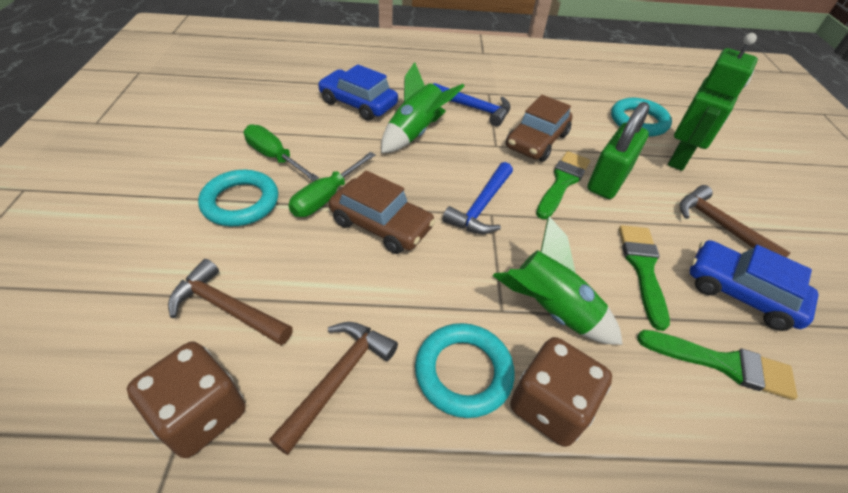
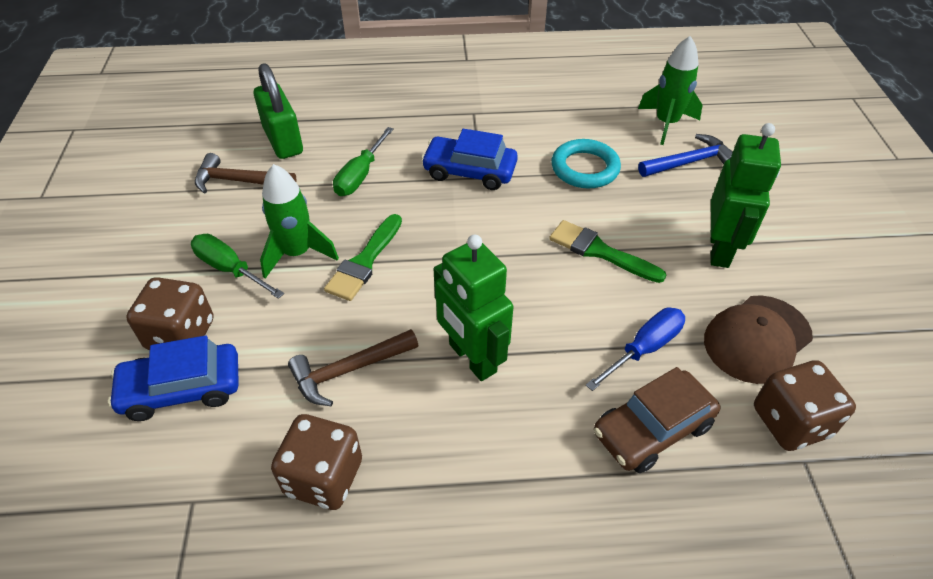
blue hammer: [433,83,510,126] [442,162,513,234] = 2 -> [638,134,733,177] = 1
blue screwdriver: none = 0 -> [586,307,685,391] = 1
brown cap: none = 0 -> [704,295,813,384] = 1
brown car: [329,170,435,254] [506,95,573,162] = 2 -> [594,367,720,473] = 1
brown dice: [127,341,246,458] [510,337,612,447] = 2 -> [126,277,213,350] [271,414,362,510] [754,360,856,451] = 3
brown hammer: [168,259,293,345] [269,322,398,455] [680,185,791,257] = 3 -> [195,153,296,194] [288,329,418,406] = 2
green brush: [536,151,590,219] [619,225,670,331] [637,330,798,400] = 3 -> [324,214,402,301] [549,220,666,283] = 2
green robot: [668,33,758,171] = 1 -> [433,234,513,381] [710,123,781,268] = 2
turquoise ring: [198,170,278,226] [415,323,515,418] [611,98,672,137] = 3 -> [551,139,621,188] = 1

